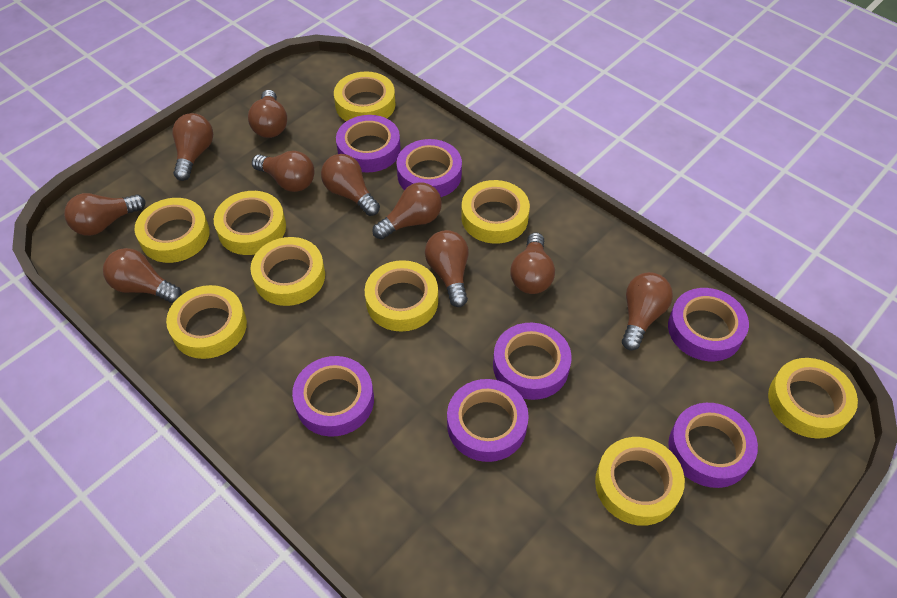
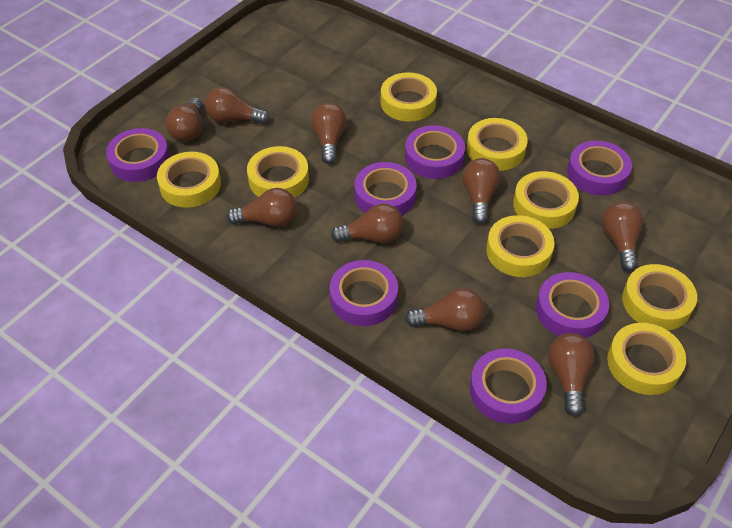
brown light bulb: [64,193,146,236] [103,248,182,303] [173,113,213,181] [248,90,287,138] [252,151,314,192] [321,154,380,216] [372,183,442,240] [425,230,468,307] [510,232,555,294] [622,272,673,350] = 10 -> [166,97,203,142] [205,87,270,124] [226,188,297,227] [311,103,347,164] [331,203,403,243] [405,288,484,331] [462,158,500,224] [548,333,594,416] [602,202,643,272] = 9
yellow tape: [134,198,210,263] [166,285,247,359] [214,191,286,255] [250,237,325,306] [334,71,396,121] [365,260,438,332] [461,180,530,244] [595,437,685,526] [768,358,858,439] = 9 -> [157,152,221,208] [247,146,309,198] [381,72,437,122] [467,118,528,171] [486,215,555,277] [513,171,579,229] [607,323,686,395] [622,264,697,330] = 8

